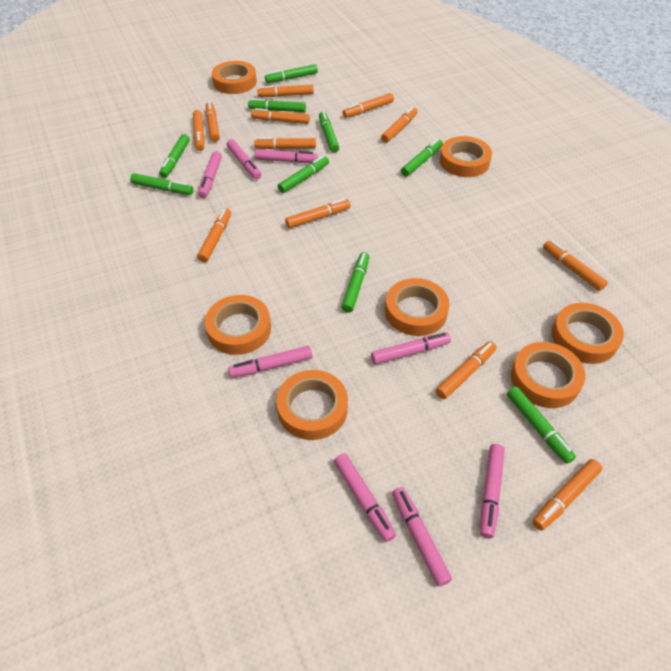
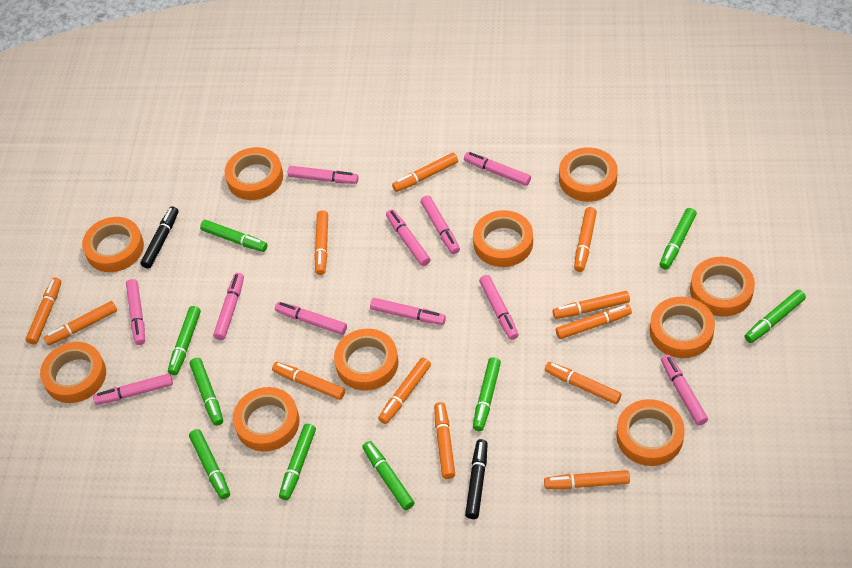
black marker: none = 0 -> [140,206,178,269] [465,439,488,519] = 2
orange tape: [205,295,271,355] [212,61,257,94] [276,370,348,440] [385,278,449,336] [440,136,492,177] [511,342,585,408] [552,303,624,364] = 7 -> [40,342,106,403] [82,217,144,272] [225,147,283,200] [233,387,300,452] [334,329,398,391] [473,210,533,267] [559,147,618,202] [616,399,685,466] [650,297,715,358] [690,257,755,317] = 10
pink marker: [198,151,222,198] [227,139,261,179] [228,346,313,378] [255,149,318,163] [334,453,396,542] [371,332,451,365] [392,487,452,587] [480,444,505,538] = 8 -> [93,373,173,405] [126,279,145,345] [213,273,244,340] [275,302,347,335] [288,166,359,184] [370,298,446,325] [386,209,430,266] [421,196,460,254] [464,152,531,186] [479,275,519,340] [661,355,708,426] = 11

